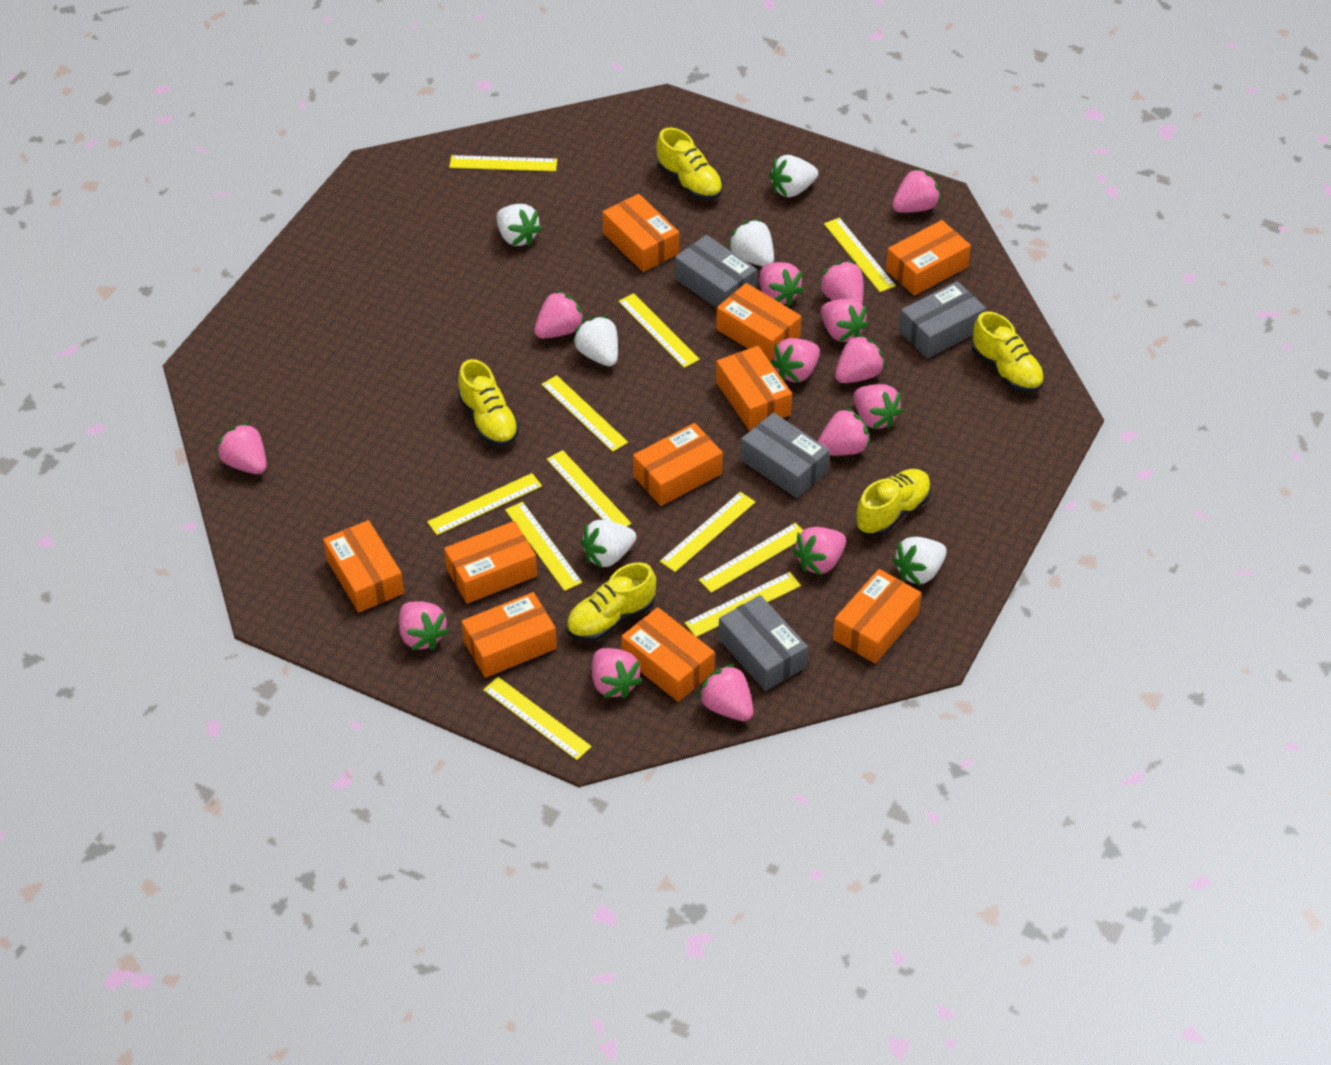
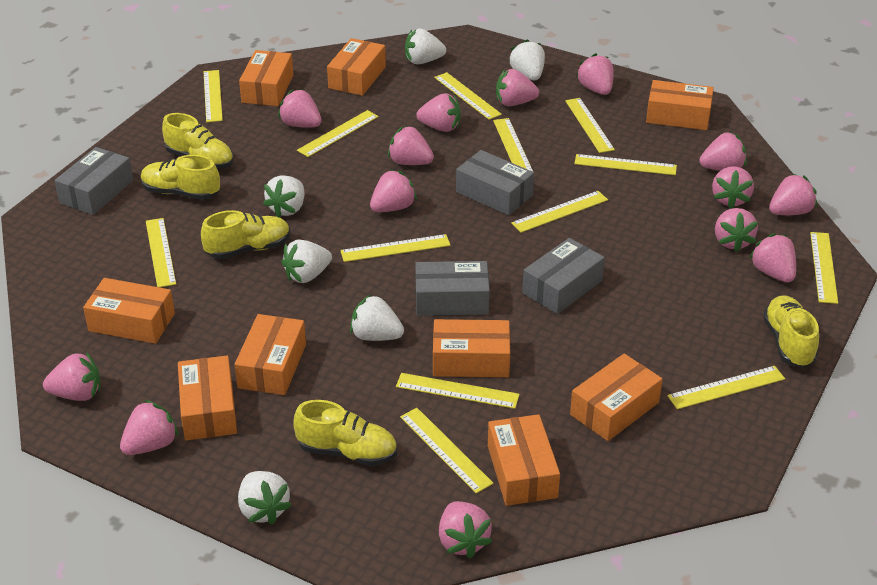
orange box: [323,520,404,613] [444,521,537,604] [461,592,557,678] [602,194,679,272] [621,607,715,702] [633,423,723,506] [716,283,801,362] [716,346,792,430] [833,569,921,663] [886,220,971,296] = 10 -> [83,278,175,344] [178,356,237,440] [234,314,306,395] [239,50,293,106] [327,38,386,96] [433,319,510,377] [488,414,560,506] [570,354,663,441] [646,80,714,130] = 9
yellow ruler: [427,473,542,535] [449,155,557,172] [483,677,592,760] [505,502,582,591] [541,375,628,452] [547,450,631,526] [618,293,700,368] [660,492,755,572] [685,572,801,637] [699,523,803,593] [824,218,896,292] = 11 -> [146,218,176,287] [203,70,223,122] [297,110,379,157] [340,234,451,262] [396,373,520,409] [400,408,494,494] [434,72,502,120] [493,118,533,172] [511,191,608,233] [565,98,615,153] [574,154,677,175] [667,366,785,409] [810,232,838,304] = 13

